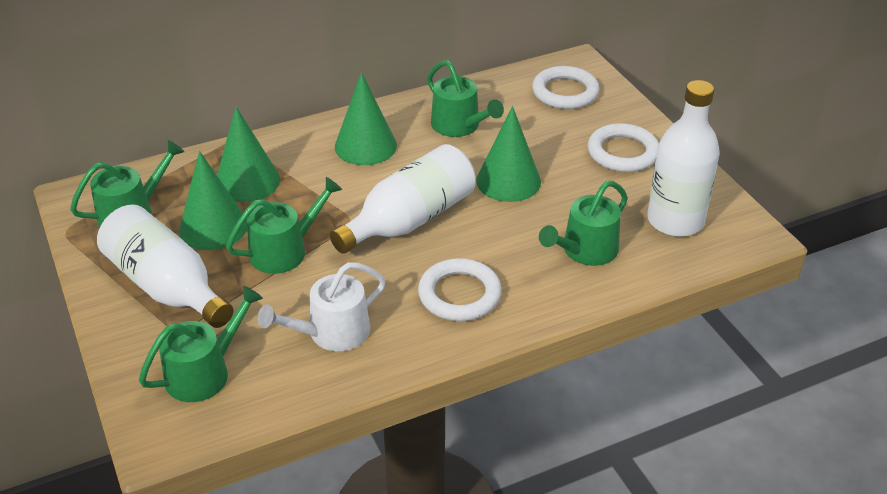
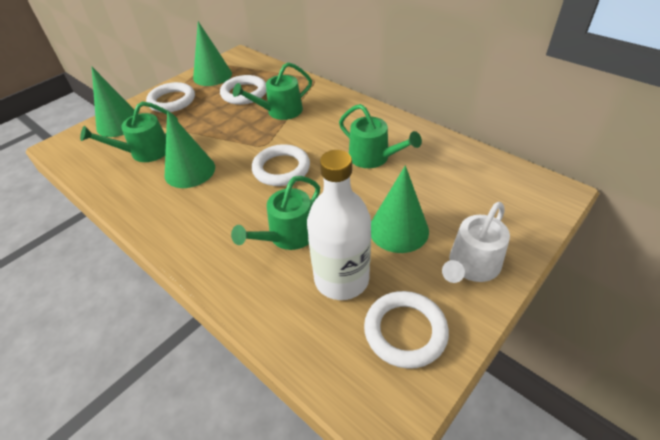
green watering can: [70,140,185,228] [139,286,263,402] [226,177,342,274] [427,60,504,137] [539,181,628,266] = 5 -> [80,101,178,162] [231,176,320,250] [233,62,312,120] [339,104,422,168] = 4
white bottle: [97,205,234,328] [330,144,475,254] [647,80,720,237] = 3 -> [307,150,371,300] = 1
white ring: [418,258,502,321] [532,66,600,109] [588,123,659,172] = 3 -> [146,82,195,112] [220,75,266,105] [252,144,310,186] [364,291,449,369] = 4

